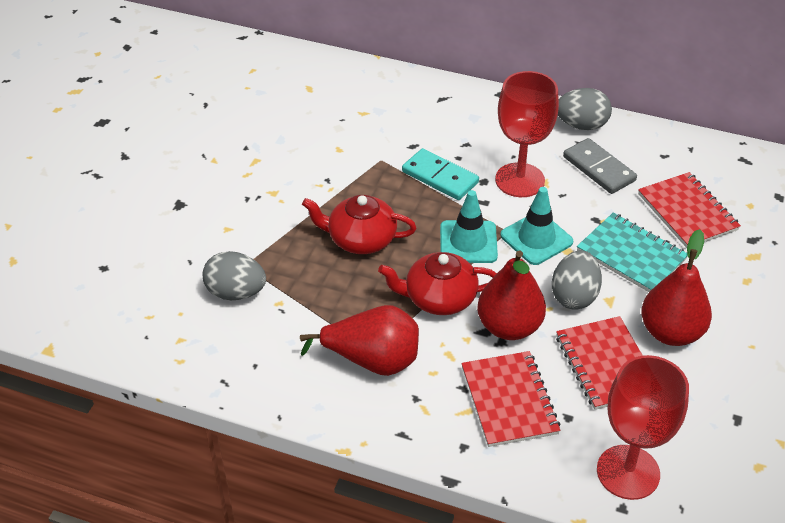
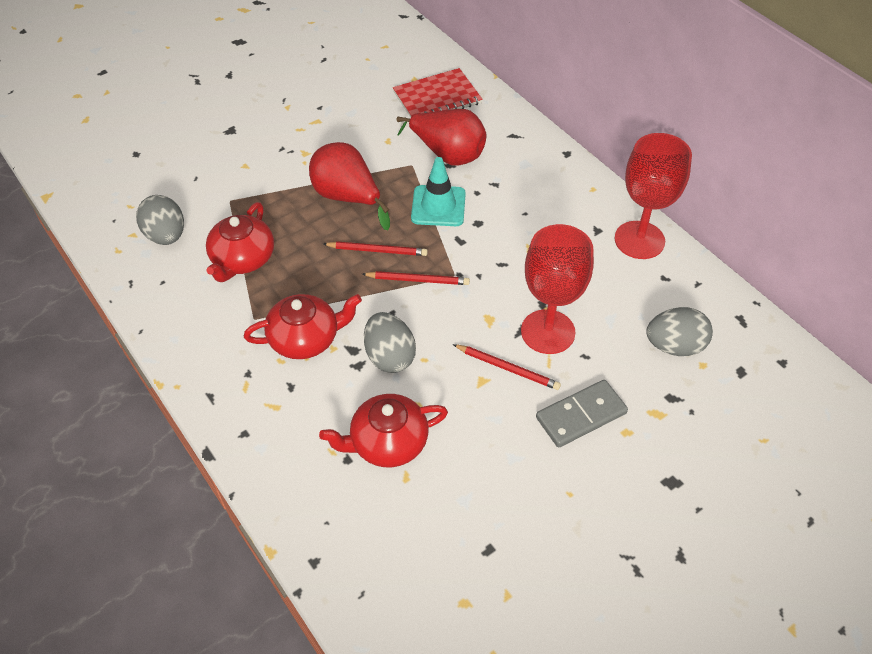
red notebook: [461,351,560,447] [556,316,643,410] [638,172,741,248] = 3 -> [393,68,482,117] = 1
red pear: [300,305,419,376] [477,250,546,340] [641,229,712,346] = 3 -> [309,142,390,230] [397,109,487,166] = 2
red pencil: none = 0 -> [323,241,428,256] [362,271,470,285] [453,344,561,390] = 3
red teapot: [302,195,417,254] [378,252,497,315] = 2 -> [206,202,274,282] [244,294,362,359] [319,394,448,467] = 3
turquoise domino: [402,148,479,200] = 1 -> none = 0
turquoise notebook: [577,213,687,292] = 1 -> none = 0
turquoise traffic cone: [440,190,498,263] [500,187,573,265] = 2 -> [411,157,466,226] = 1

